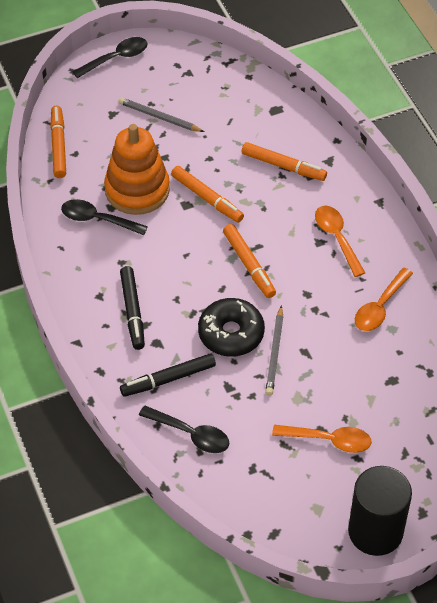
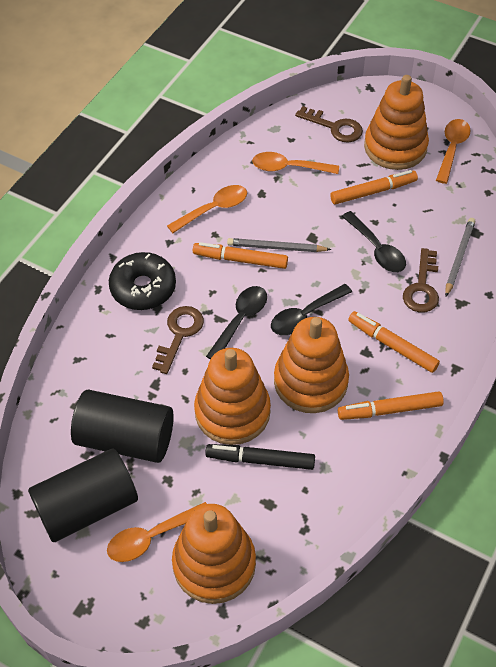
black cylinder: [348,466,412,556] = 1 -> [28,448,138,542] [71,389,174,463] = 2
black marker: [120,266,145,350] [120,353,216,397] = 2 -> [205,444,315,470] = 1
brown key: none = 0 -> [152,306,204,374] [295,106,363,143] [403,248,439,313] = 3
orange spoon: [272,425,372,453] [315,206,365,277] [355,268,413,331] = 3 -> [107,502,207,562] [167,185,247,233] [252,152,339,174] [436,119,471,184] = 4
orange stacking toy: [104,124,170,215] = 1 -> [172,504,256,604] [194,348,271,445] [274,317,349,413] [364,75,429,170] = 4

